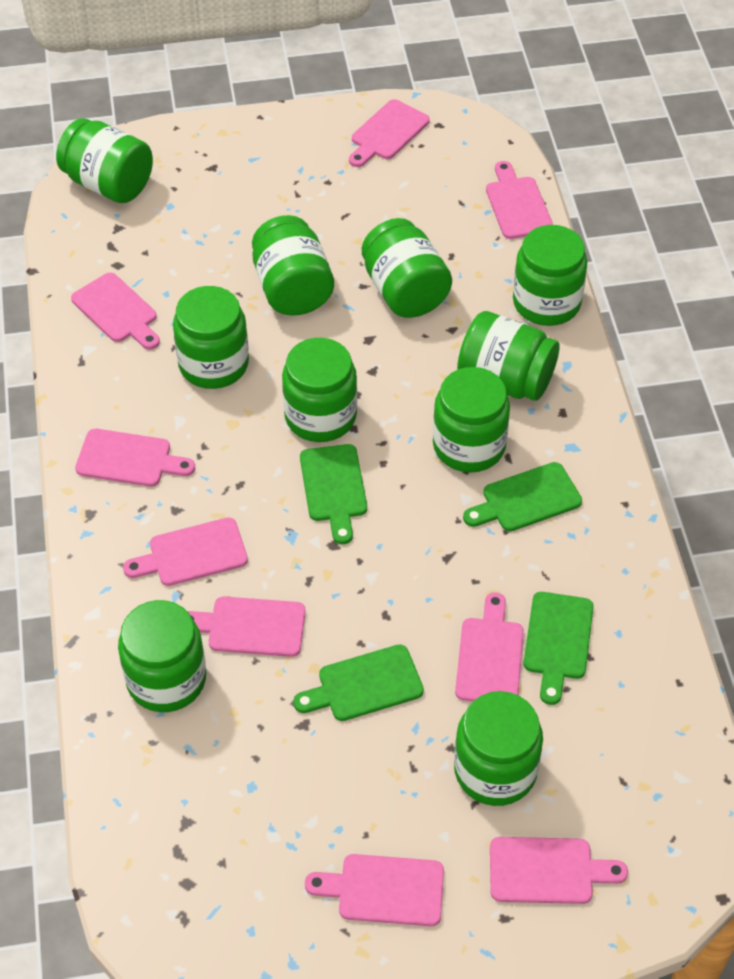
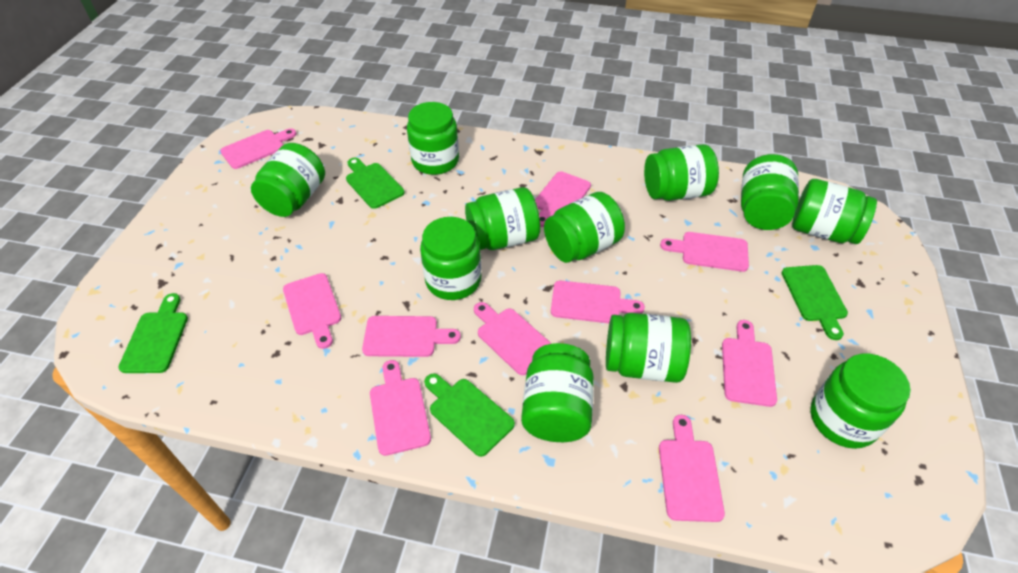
green jar: [56,118,153,203] [118,600,206,712] [173,286,249,389] [252,215,334,316] [282,338,357,442] [362,218,452,318] [433,367,510,473] [454,691,543,806] [457,311,559,401] [513,225,587,326] = 10 -> [251,143,325,217] [407,102,459,175] [420,217,481,300] [465,187,540,250] [521,343,594,442] [544,192,625,263] [606,313,691,383] [644,144,719,201] [741,154,799,230] [792,179,877,244] [810,354,911,449] = 11
pink cutting board: [71,273,160,350] [75,429,195,487] [123,518,248,586] [187,596,306,657] [305,854,444,926] [349,99,430,167] [455,592,524,702] [486,161,553,239] [490,837,628,904] = 9 -> [220,128,297,169] [283,273,341,349] [362,316,461,357] [370,360,431,456] [474,302,552,375] [535,171,591,227] [551,281,645,323] [659,415,725,522] [660,232,749,272] [722,320,777,407] = 10

